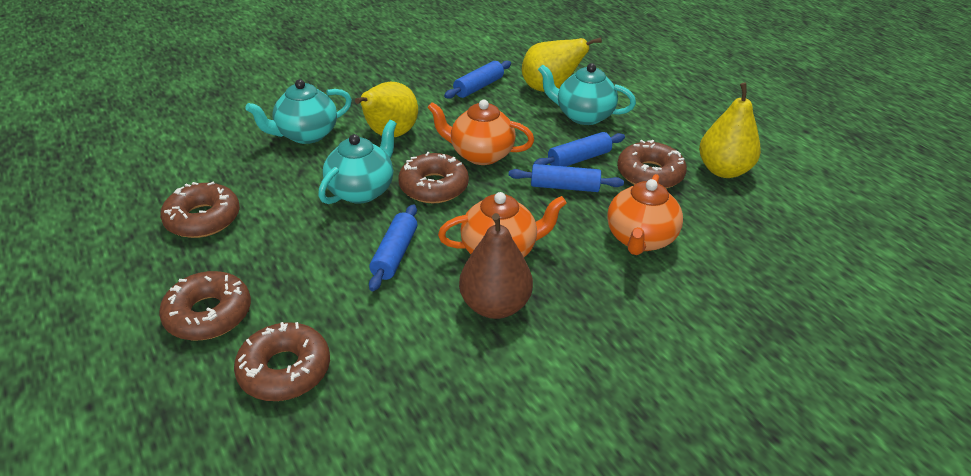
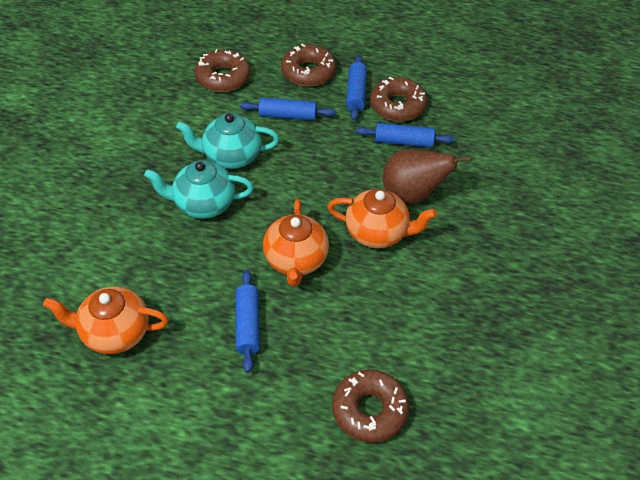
brown donut: [159,271,251,341] [160,182,240,238] [234,322,330,401] [398,152,469,203] [617,140,687,188] = 5 -> [194,49,251,92] [281,44,336,87] [332,369,409,443] [370,77,427,122] = 4
turquoise teapot: [245,79,352,144] [318,120,397,204] [538,63,636,125] = 3 -> [144,160,254,219] [176,113,279,169] = 2
yellow pear: [355,82,418,137] [522,38,602,92] [699,82,761,178] = 3 -> none = 0

